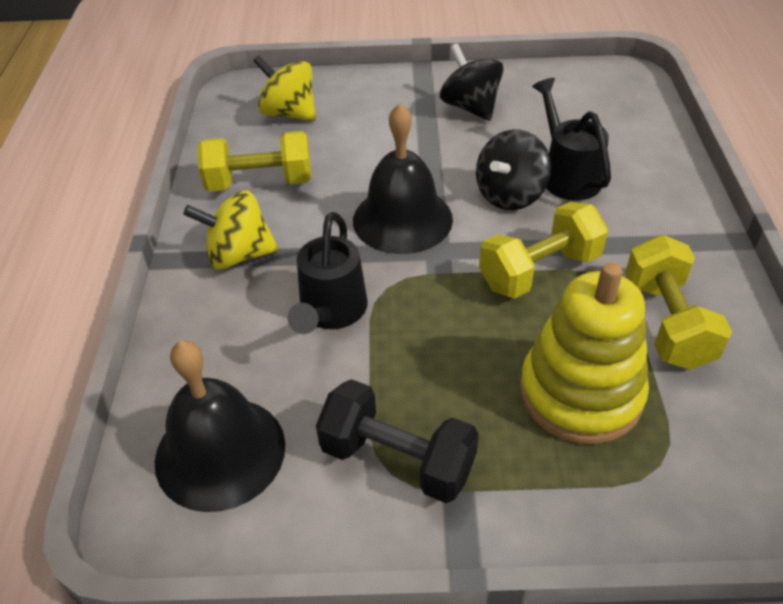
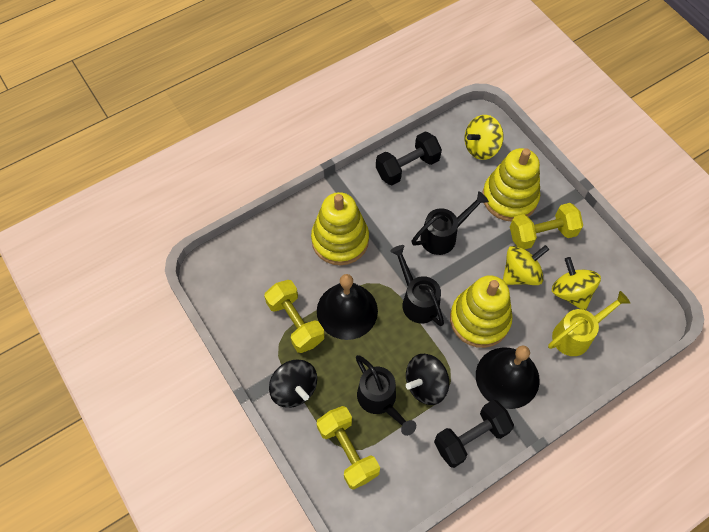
black dumbbell: [316,379,479,503] = 1 -> [376,132,442,185] [434,400,514,468] = 2
black watering can: [287,212,368,334] [532,78,611,201] = 2 -> [356,355,416,436] [390,245,444,326] [411,191,489,255] = 3
yellow spinning top: [183,190,279,269] [253,55,316,121] = 2 -> [465,115,504,160] [503,245,549,285] [552,257,601,310] = 3
yellow stacking toy: [520,262,649,444] = 1 -> [311,192,369,265] [450,275,512,348] [483,148,540,222] = 3
yellow watering can: none = 0 -> [548,291,630,356] = 1

